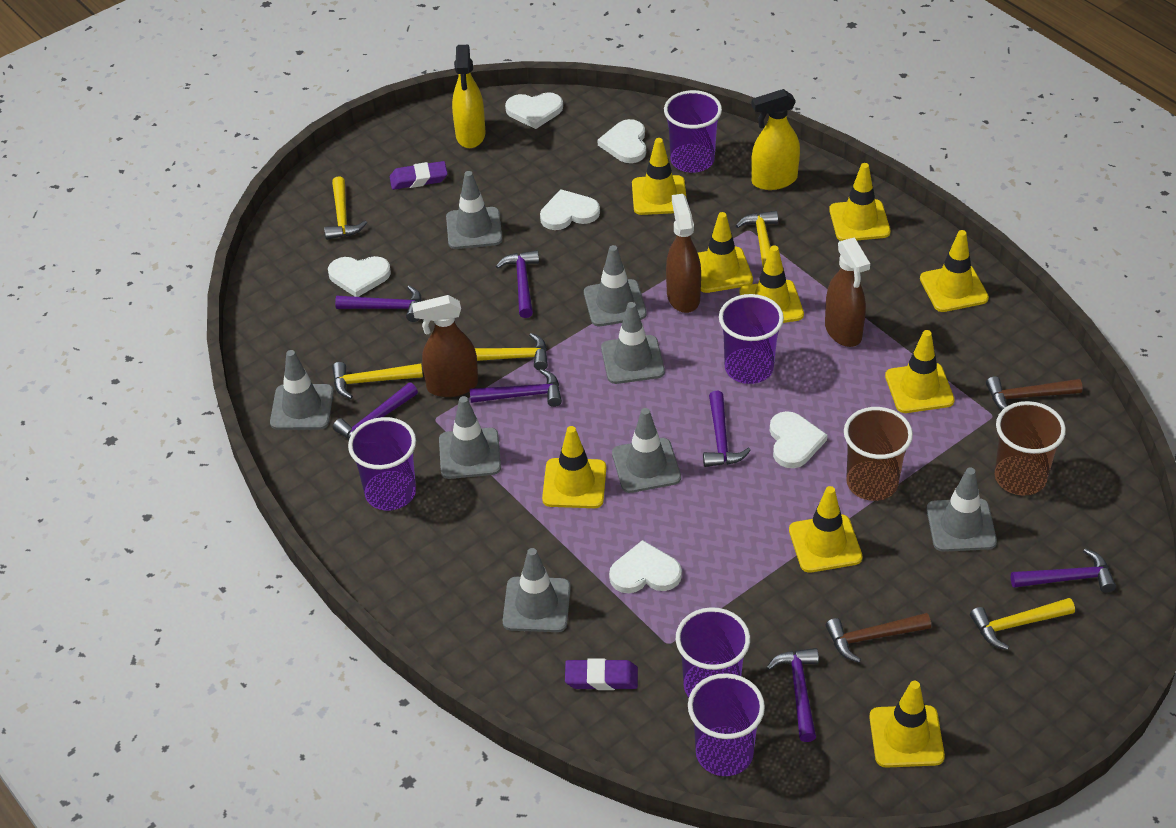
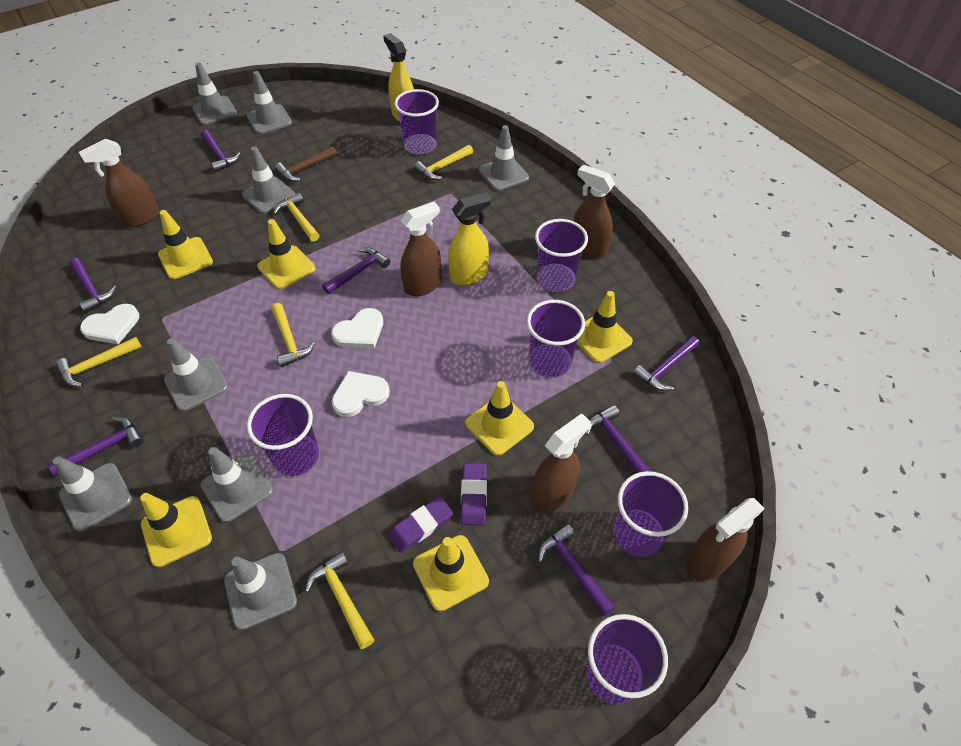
brown cup: [844,407,913,501] [995,401,1066,496] = 2 -> none = 0
brown hammer: [826,613,931,662] [986,376,1083,410] = 2 -> [275,146,337,182] = 1
brown spray bottle: [412,295,478,397] [666,194,701,313] [825,238,870,347] = 3 -> [79,139,160,227] [400,202,442,296] [531,413,591,512] [573,165,615,258] [686,498,765,581] = 5
purple cup: [348,417,416,511] [664,90,722,173] [676,607,750,697] [688,673,765,776] [719,294,784,384] = 5 -> [247,394,319,476] [394,89,439,155] [527,300,585,377] [535,219,588,292] [586,614,668,705] [613,471,688,557] = 6
white heart: [328,256,391,297] [505,92,563,129] [540,189,600,230] [598,119,646,163] [609,540,682,593] [770,411,827,468] = 6 -> [80,304,139,344] [331,308,383,348] [331,371,390,417] = 3
yellow traffic cone: [542,426,606,508] [632,138,687,215] [698,212,753,293] [739,245,804,323] [789,486,863,573] [829,163,891,241] [869,681,945,768] [885,330,955,413] [920,230,989,312] = 9 -> [140,493,212,567] [158,210,213,279] [257,219,316,289] [413,535,489,611] [465,381,534,456] [577,291,633,363] = 6

